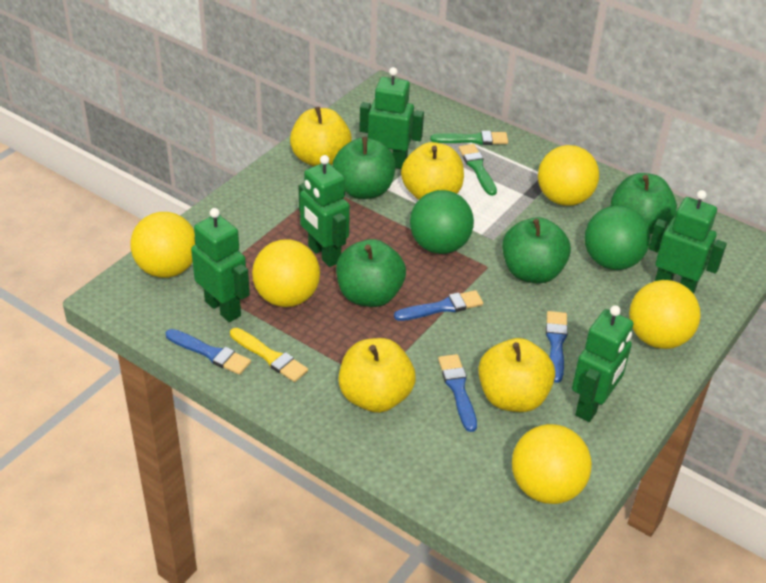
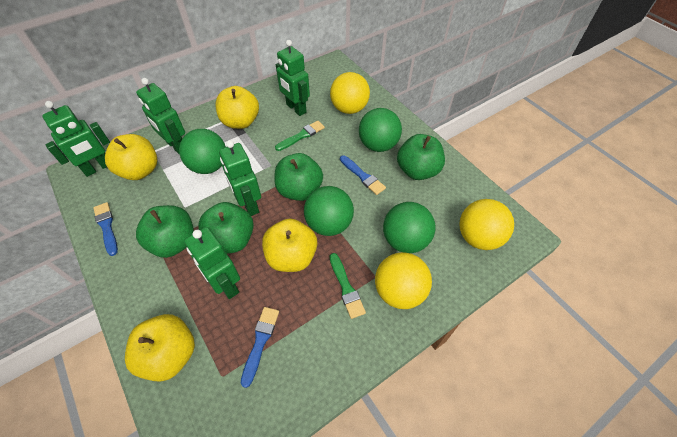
blue brush: [166,329,251,375] [394,290,483,321] [438,354,477,432] [546,311,568,383] = 4 -> [93,202,118,256] [241,307,279,388] [340,155,386,195] = 3
green ball: [410,190,474,254] [584,205,650,270] = 2 -> [179,129,226,174] [304,186,354,236] [359,108,402,152] [383,202,435,253] = 4
yellow ball: [130,212,195,278] [252,239,320,307] [512,424,592,504] [538,145,599,206] [629,280,701,349] = 5 -> [330,72,370,114] [375,252,432,309] [459,199,514,250] = 3
yellow brush: [230,328,308,382] = 1 -> none = 0

